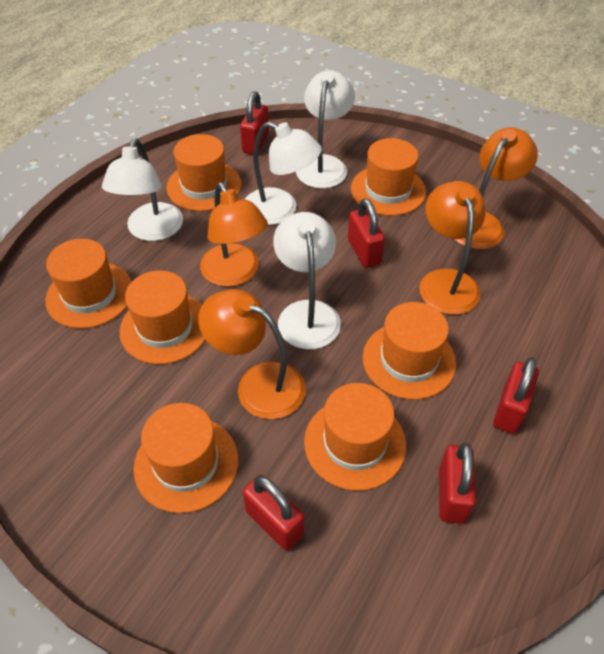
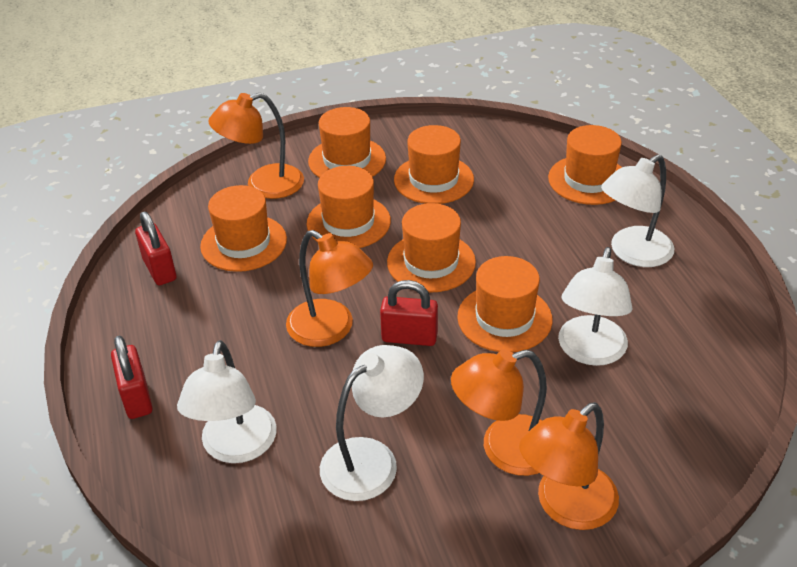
red padlock: [240,91,269,154] [243,475,304,551] [348,198,385,268] [439,442,476,524] [493,357,539,434] = 5 -> [111,335,153,419] [135,212,177,285] [380,280,438,346] = 3

